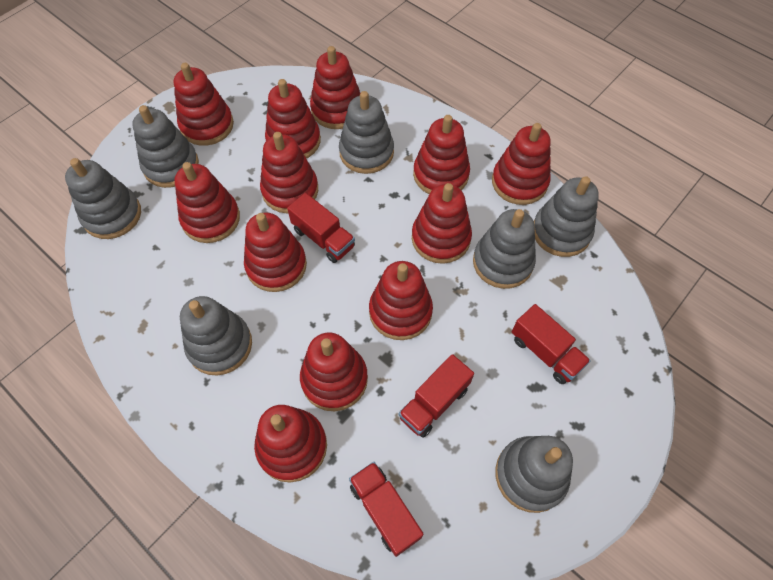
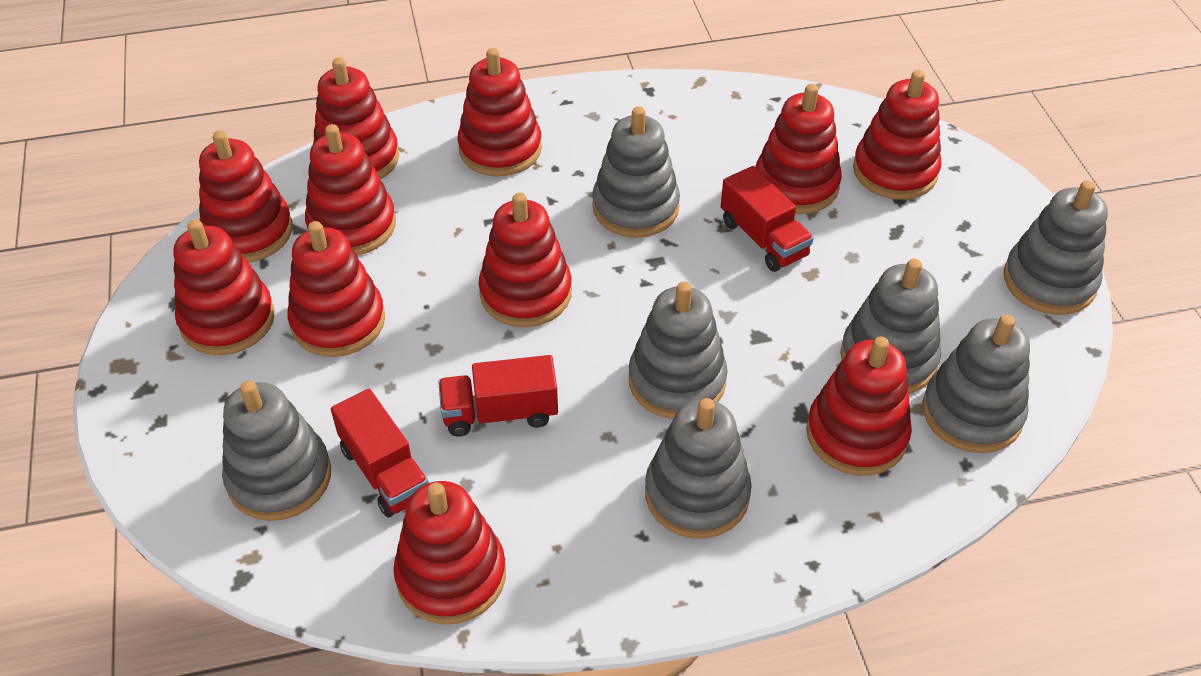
red stacking toy: [174,63,234,146] [175,162,240,243] [244,212,307,292] [254,405,327,483] [260,132,318,213] [265,79,321,159] [300,332,368,411] [310,46,360,129] [369,261,433,340] [412,183,472,264] [413,115,470,194] [492,123,551,205] = 12 -> [173,219,275,355] [199,131,293,262] [287,221,385,357] [305,124,396,255] [313,57,399,180] [393,481,506,624] [458,48,542,177] [478,192,572,327] [755,84,842,214] [806,337,912,476] [853,70,942,200] = 11
red truck: [287,193,355,263] [349,462,424,557] [399,354,474,438] [512,304,591,384] = 4 -> [331,389,429,518] [438,355,558,437] [721,166,814,272] = 3

